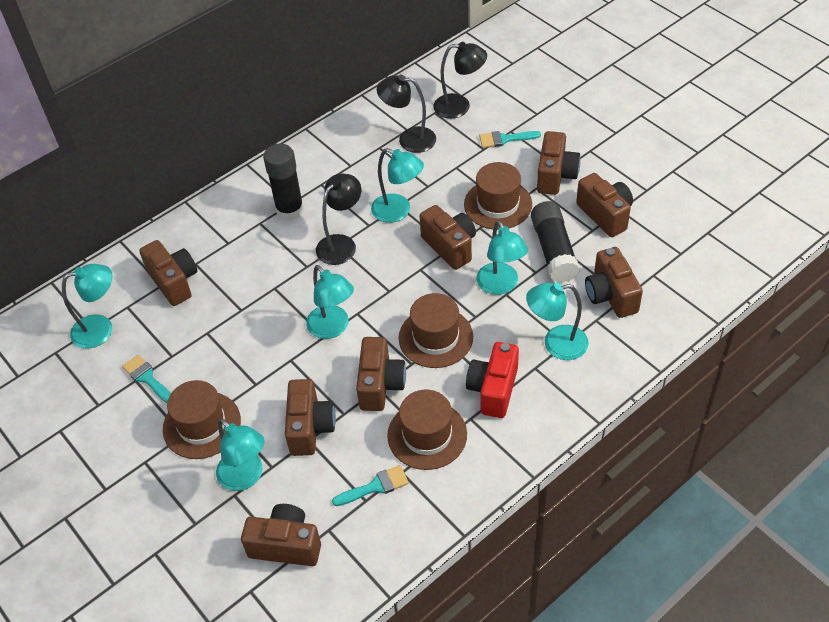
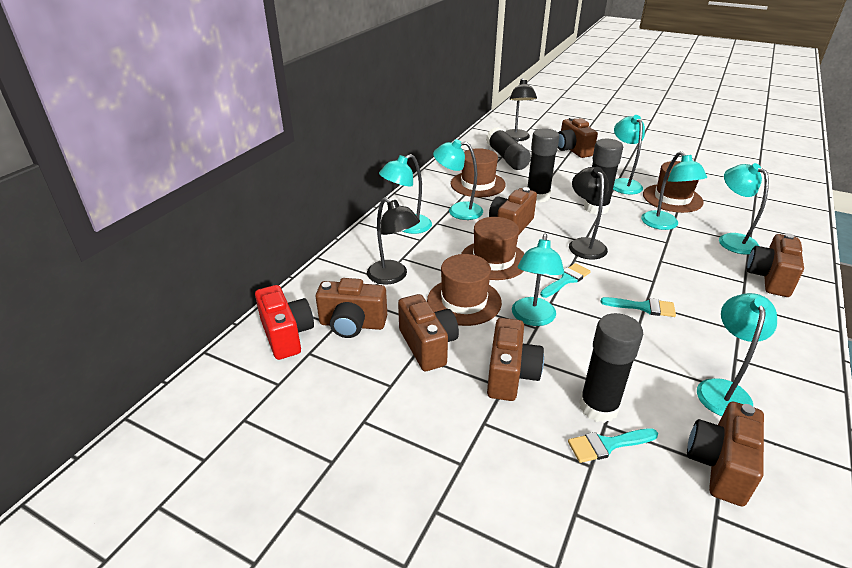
black glue stick: [263,144,304,221] [531,201,580,283] = 2 -> [486,127,531,170] [528,129,559,203] [579,313,643,423] [584,139,623,215] = 4
brown camera: [139,240,197,306] [241,504,321,566] [285,379,336,456] [356,337,406,411] [419,205,476,270] [537,131,580,195] [576,173,633,237] [585,247,643,318] = 8 -> [316,278,387,338] [398,294,459,371] [487,318,544,401] [489,187,537,234] [558,117,598,158] [687,402,764,507] [747,233,804,297] = 7
turquoise lamp: [62,264,113,349] [216,418,264,491] [306,265,354,339] [371,148,424,223] [477,220,528,295] [526,283,589,360] = 6 -> [379,154,432,234] [433,139,483,220] [512,234,564,326] [613,115,645,194] [641,151,707,230] [697,293,777,416] [719,163,769,255] = 7

